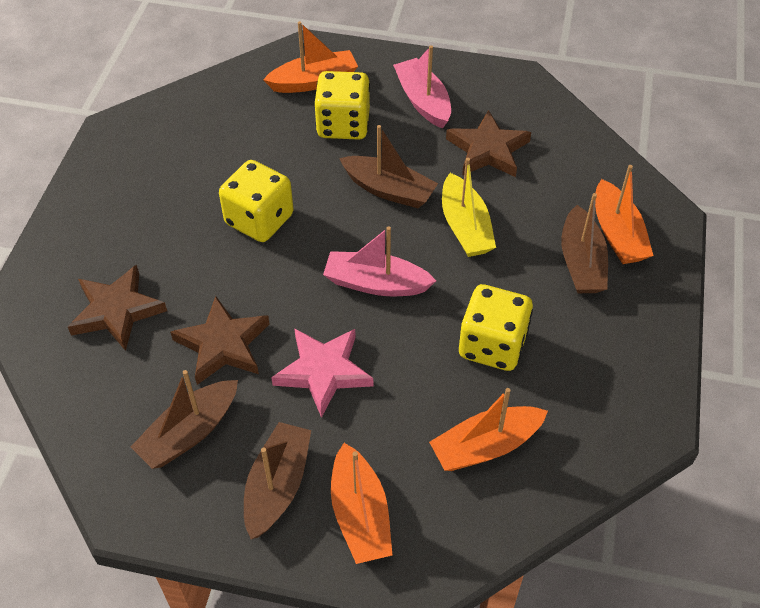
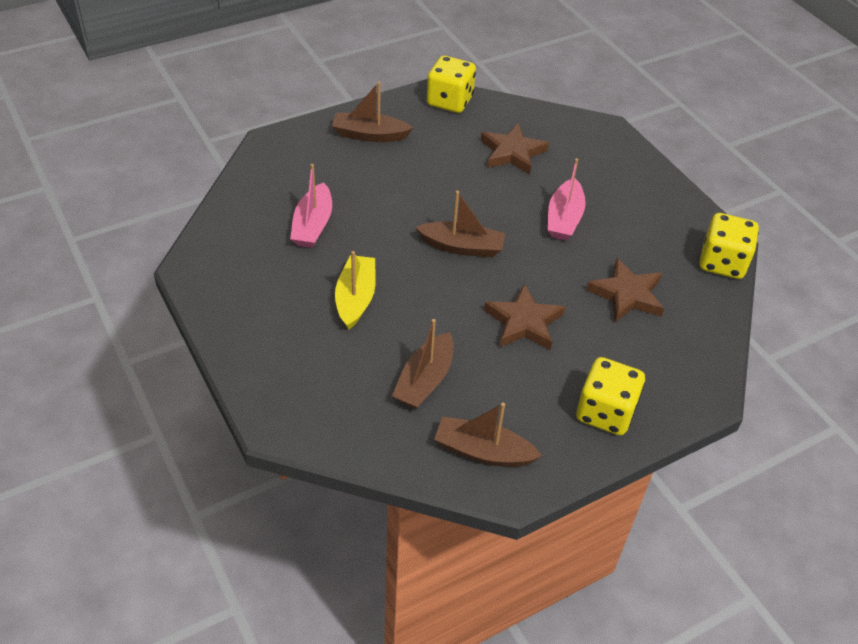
orange boat: [263,21,358,93] [331,443,392,564] [429,388,548,471] [595,165,653,264] = 4 -> none = 0
pink star: [271,328,373,418] = 1 -> none = 0

